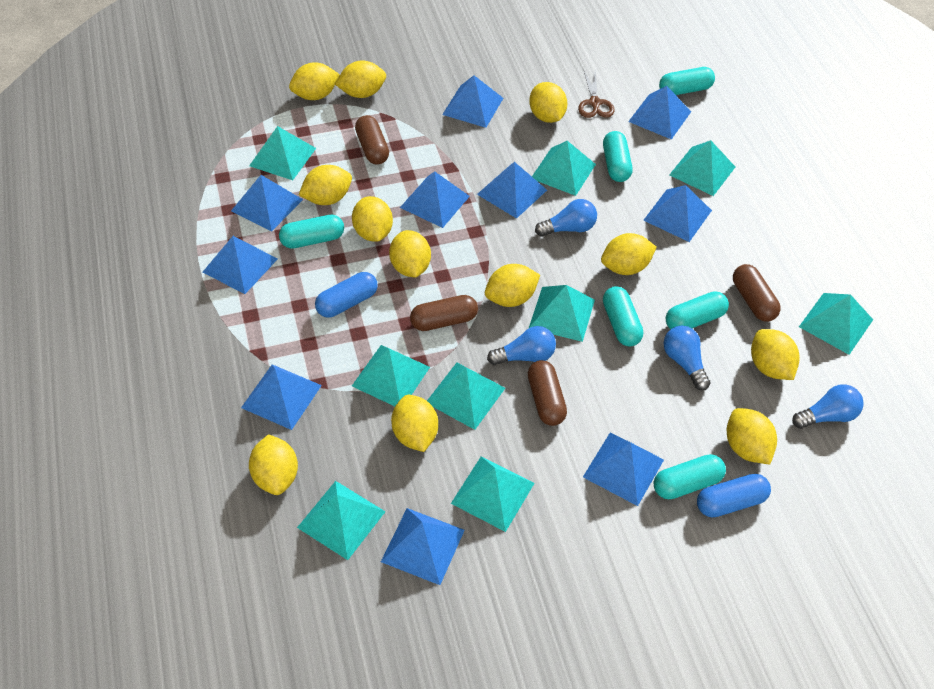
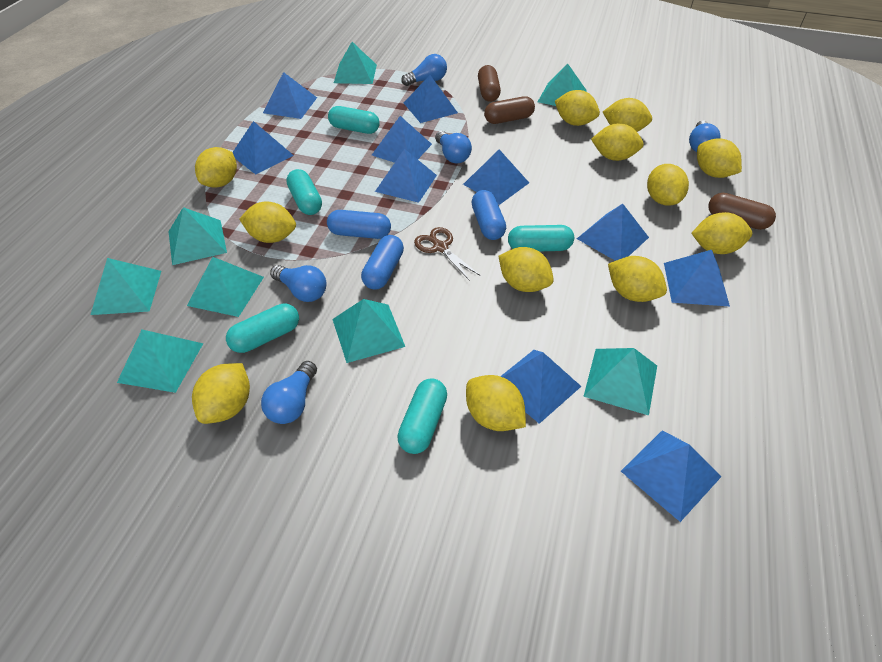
blue capsule: [315,272,378,318] [697,474,771,517] = 2 -> [327,210,391,239] [361,235,404,289] [472,190,506,240] = 3
blue light bulb: [487,326,556,365] [535,199,597,237] [664,326,710,390] [792,384,864,429] = 4 -> [261,361,317,424] [270,265,327,302] [401,54,447,86] [435,131,472,163] [689,121,720,152] = 5
brown capsule: [355,115,389,165] [410,295,478,331] [528,360,567,426] [733,264,781,322] = 4 -> [478,65,501,102] [484,96,535,124] [708,193,776,230] = 3
turquoise capsule: [279,215,344,249] [603,131,632,182] [603,286,643,347] [654,454,726,499] [659,67,715,95] [666,291,729,329] = 6 -> [226,304,299,353] [286,169,322,215] [328,106,380,134] [397,378,447,454] [508,225,574,251] = 5
turquoise pyramid: [249,126,316,180] [297,481,386,560] [352,345,430,406] [427,363,505,430] [451,457,535,532] [529,285,595,342] [532,141,596,196] [669,140,735,196] [799,293,873,355] = 9 -> [91,258,161,315] [117,330,204,393] [169,207,227,265] [187,257,264,317] [332,299,405,363] [334,42,377,84] [538,63,587,106] [583,348,657,415] = 8

